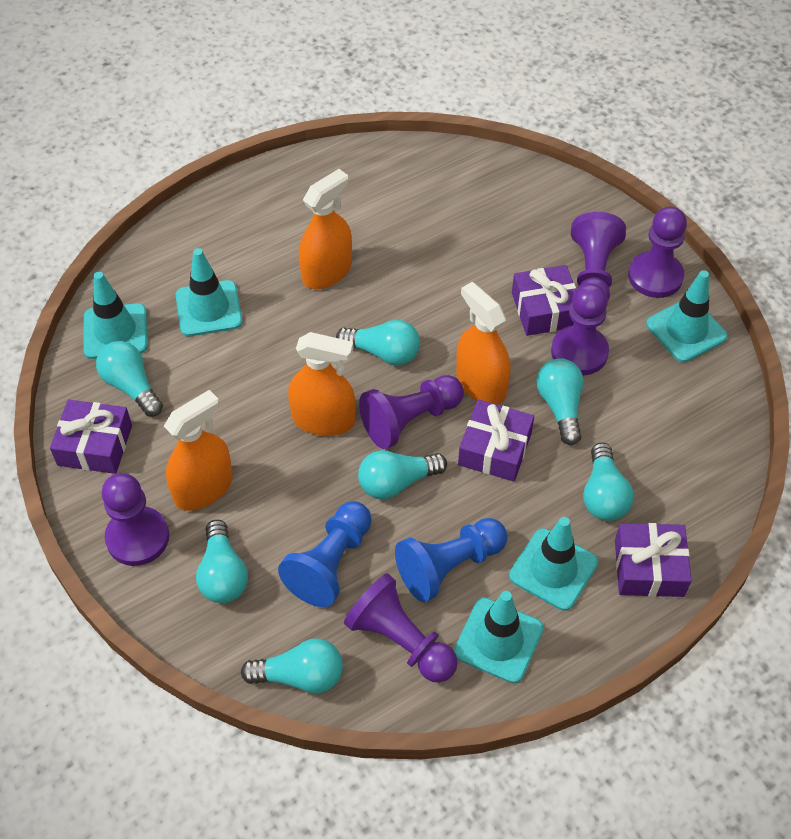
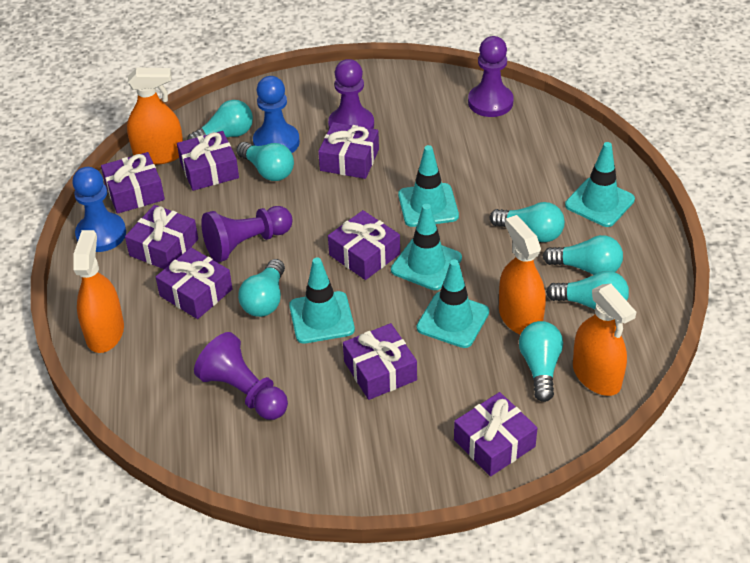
purple gift: [50,400,132,474] [458,399,534,482] [512,265,576,336] [615,523,692,597] = 4 -> [101,152,165,214] [125,205,198,269] [156,248,233,319] [177,131,239,191] [318,122,379,179] [328,210,400,280] [343,323,417,400] [454,392,537,476] = 8
purple pawn: [102,473,169,566] [344,573,458,683] [359,375,464,449] [551,283,609,375] [571,212,626,300] [628,207,687,298] = 6 -> [194,332,288,420] [201,206,293,262] [328,59,374,129] [468,36,514,117] = 4

